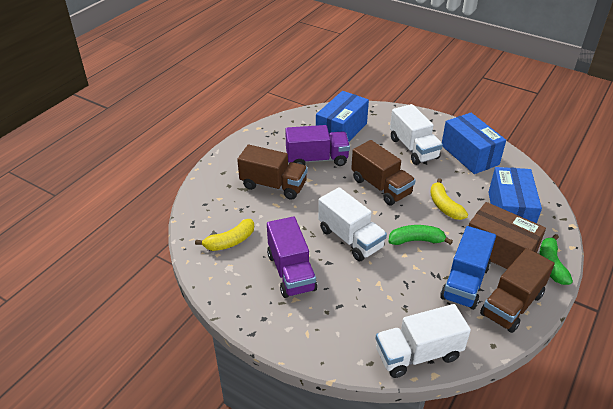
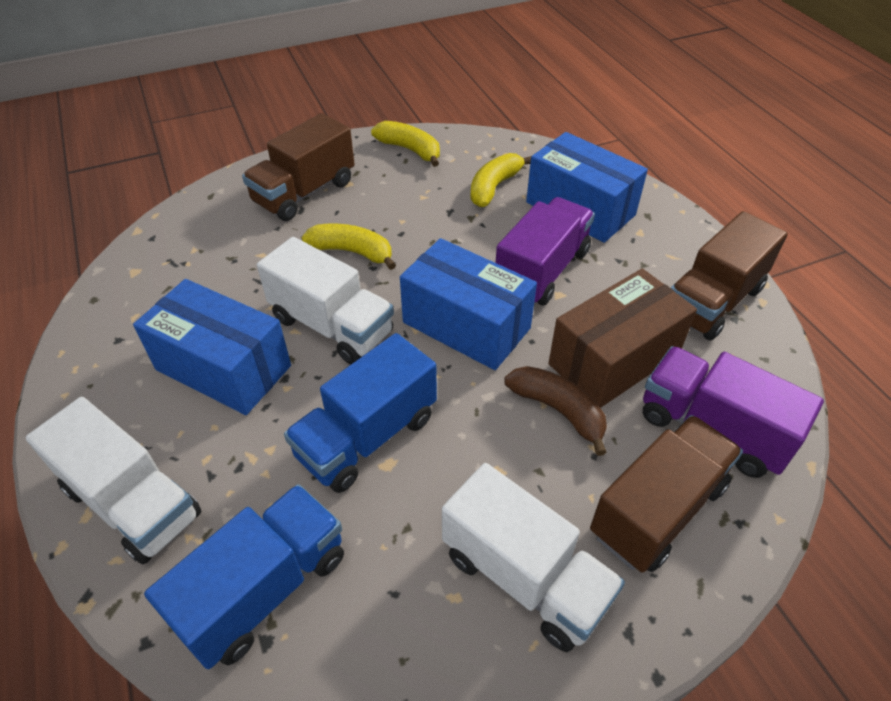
blue truck: [440,226,496,310] = 1 -> [144,484,344,669] [284,333,437,493] = 2
brown banana: none = 0 -> [504,366,607,456] = 1
green banana: [388,225,453,245] [539,234,573,285] = 2 -> none = 0
yellow banana: [195,219,254,251] [430,178,468,220] = 2 -> [301,224,396,270] [371,121,440,167] [470,153,531,207] = 3

